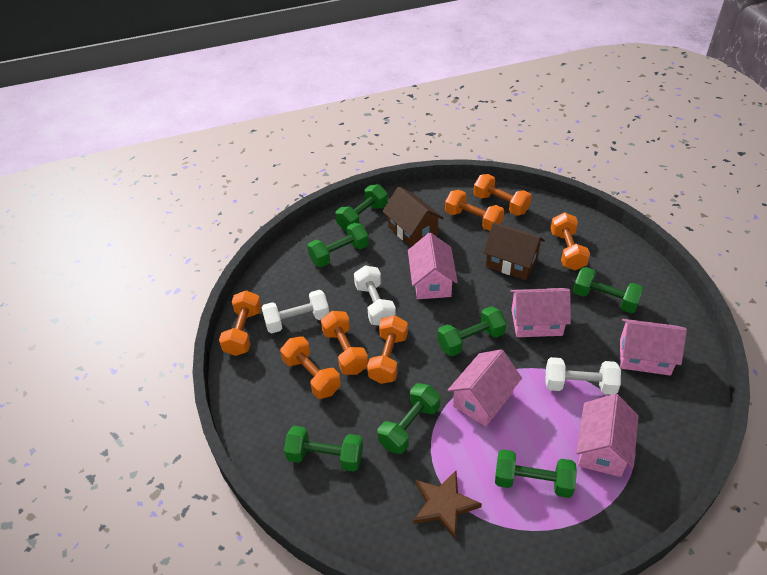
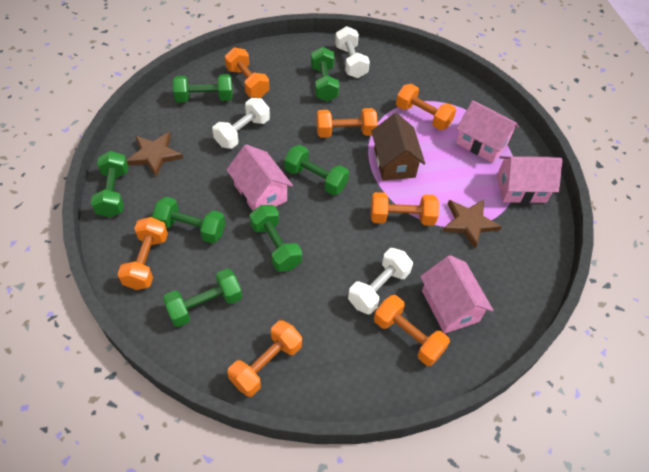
brown house: [382,187,444,247] [483,222,545,280] = 2 -> [371,113,425,180] = 1
brown star: [413,471,482,539] = 1 -> [127,132,183,177] [442,199,502,249] = 2
pink house: [408,233,458,299] [447,349,522,426] [510,288,571,337] [576,394,639,477] [620,319,687,375] = 5 -> [226,144,293,211] [420,255,493,334] [456,100,519,163] [497,156,562,203] = 4

